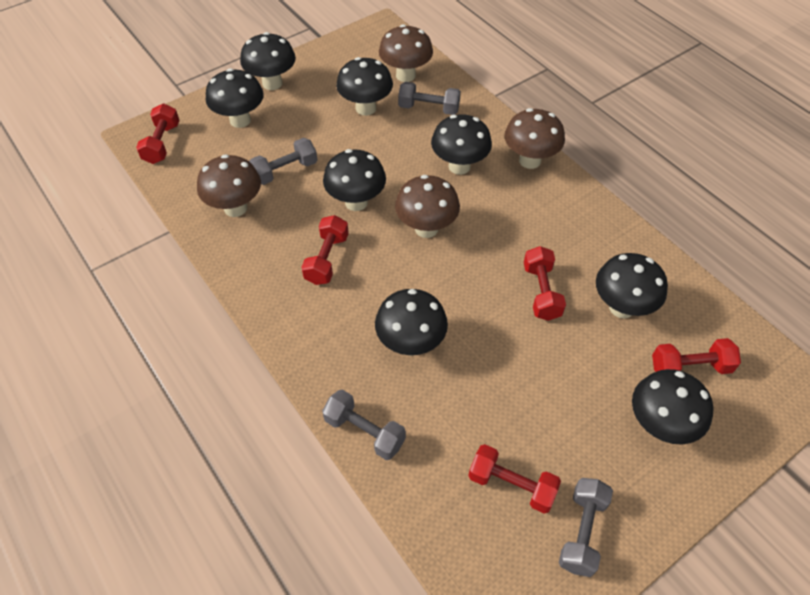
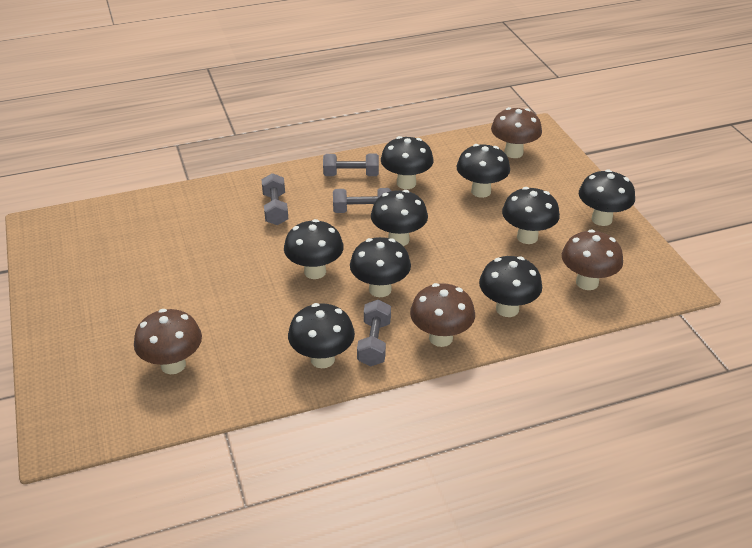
black mushroom: [206,68,264,128] [240,32,296,90] [323,149,386,211] [336,57,393,116] [375,289,448,356] [431,114,492,175] [596,253,668,318] [632,369,713,444] = 8 -> [284,219,344,279] [288,303,355,368] [350,237,411,297] [371,190,428,246] [381,136,434,189] [457,144,510,198] [479,256,542,317] [502,187,560,244] [579,169,635,226] = 9
red dumbbell: [136,103,180,164] [302,215,349,285] [468,444,561,513] [524,246,566,321] [652,338,741,374] = 5 -> none = 0

